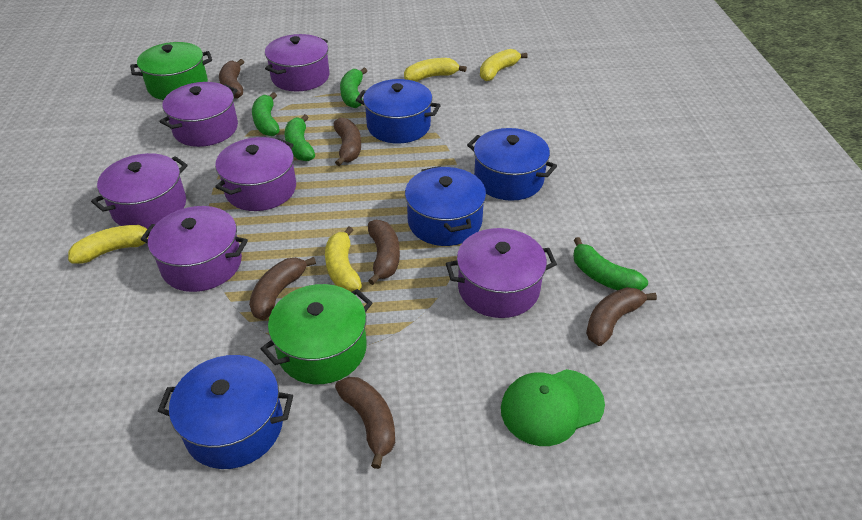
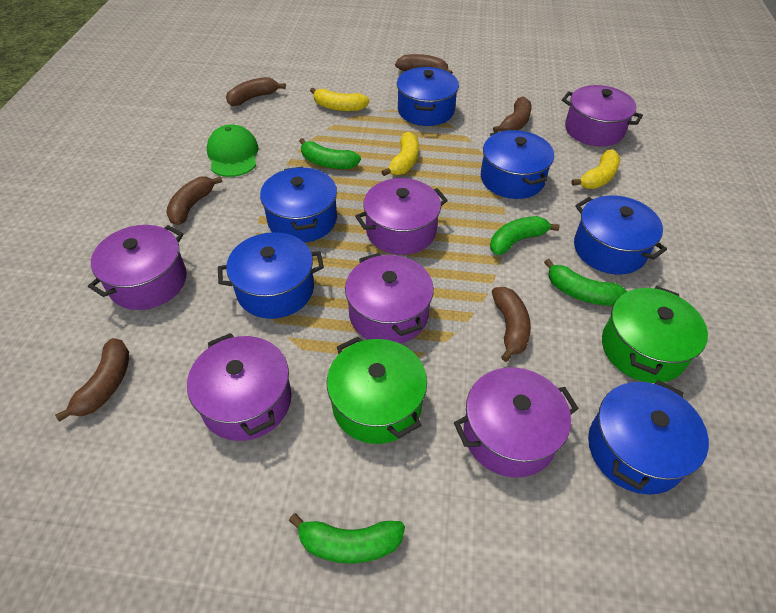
blue pot: [158,355,293,469] [356,79,441,143] [405,166,486,246] [467,128,557,201] = 4 -> [218,232,324,319] [260,167,337,243] [397,67,459,126] [481,130,554,199] [574,195,667,275] [588,380,709,495] = 6
yellow banana: [68,225,149,264] [325,226,362,292] [404,58,467,82] [480,49,528,81] = 4 -> [310,88,370,111] [381,132,419,176] [571,149,620,189] = 3

